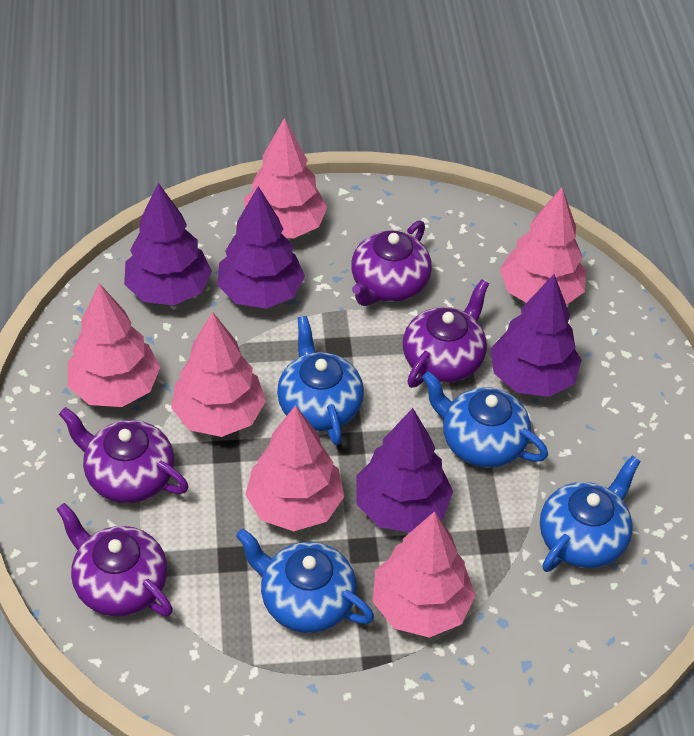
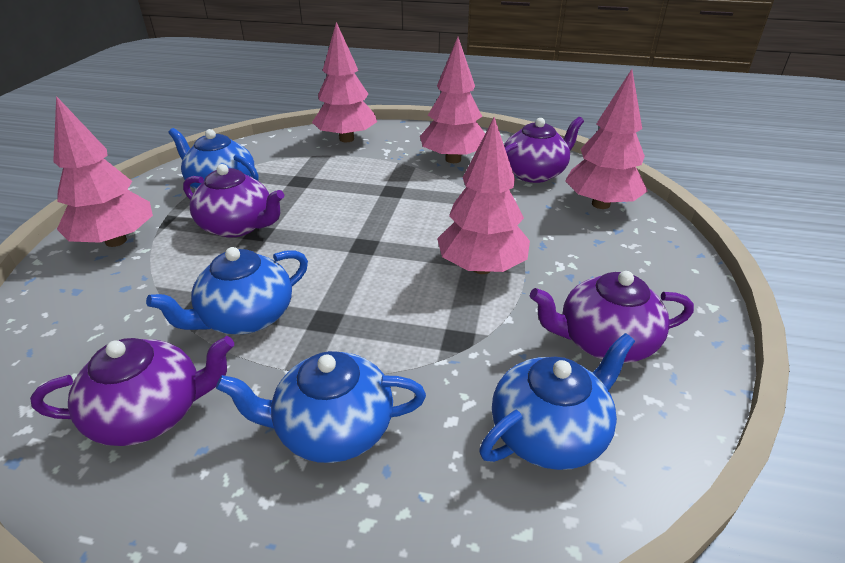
pink tree: [68,283,160,407] [171,312,266,437] [244,118,327,239] [245,405,344,531] [372,511,475,638] [500,187,586,305] = 6 -> [53,96,153,247] [312,22,377,142] [420,37,485,163] [437,117,530,274] [565,69,648,209] = 5
purple tree: [124,183,212,305] [217,186,305,309] [356,408,453,532] [491,274,582,397] = 4 -> none = 0

